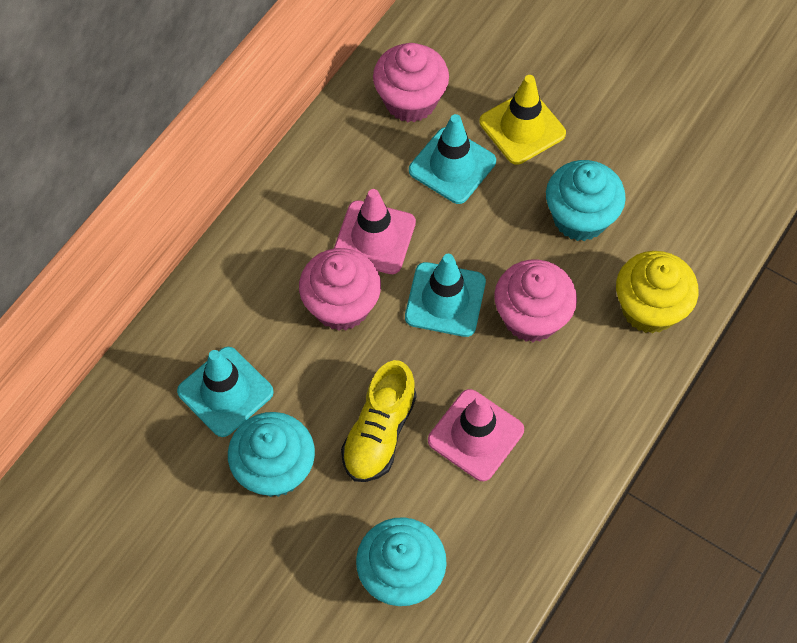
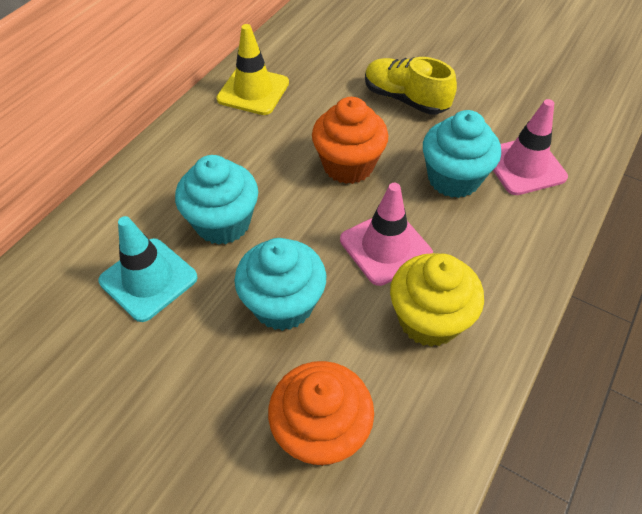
orange cupcake: none = 0 -> [268,361,374,466] [312,97,388,184] = 2
pink cupcake: [299,248,381,331] [373,43,449,122] [494,260,577,342] = 3 -> none = 0
turquoise traffic cone: [177,347,274,437] [405,254,486,337] [409,114,496,204] = 3 -> [98,216,198,322] = 1

